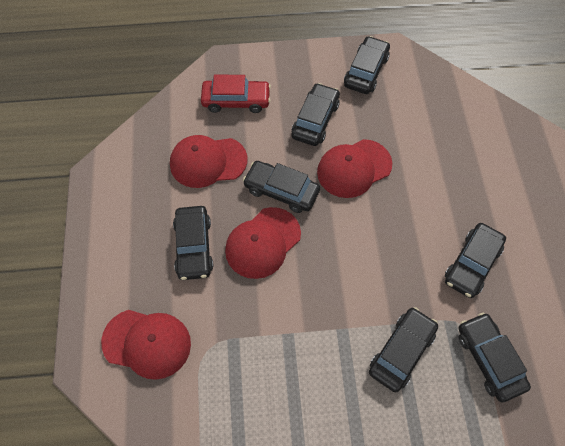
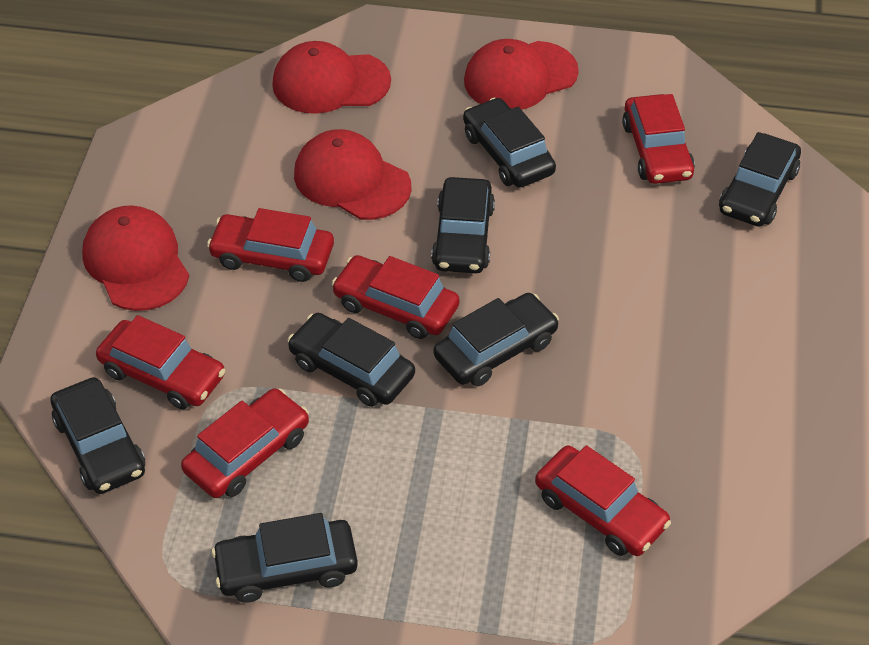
red car: [201,74,271,113] = 1 -> [96,315,225,410] [181,388,309,498] [207,208,334,282] [332,255,459,339] [535,445,671,556] [622,94,695,184] = 6

